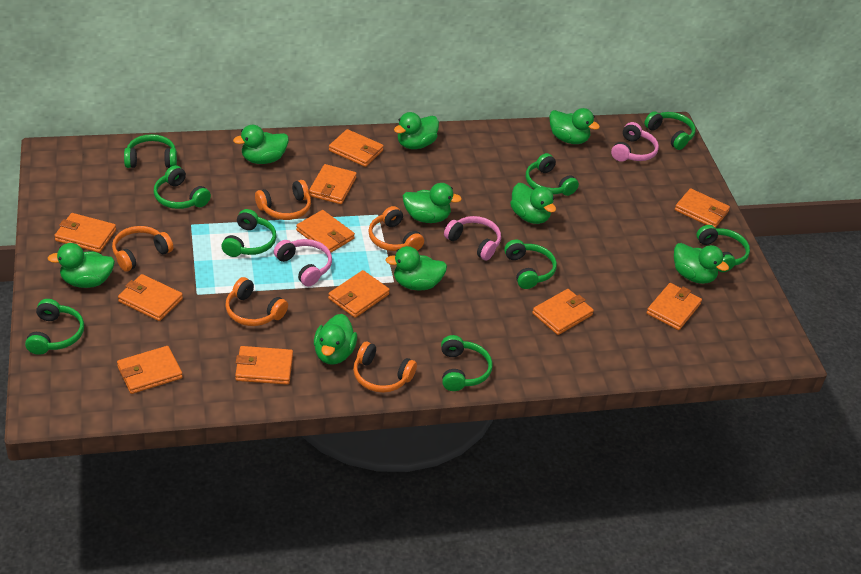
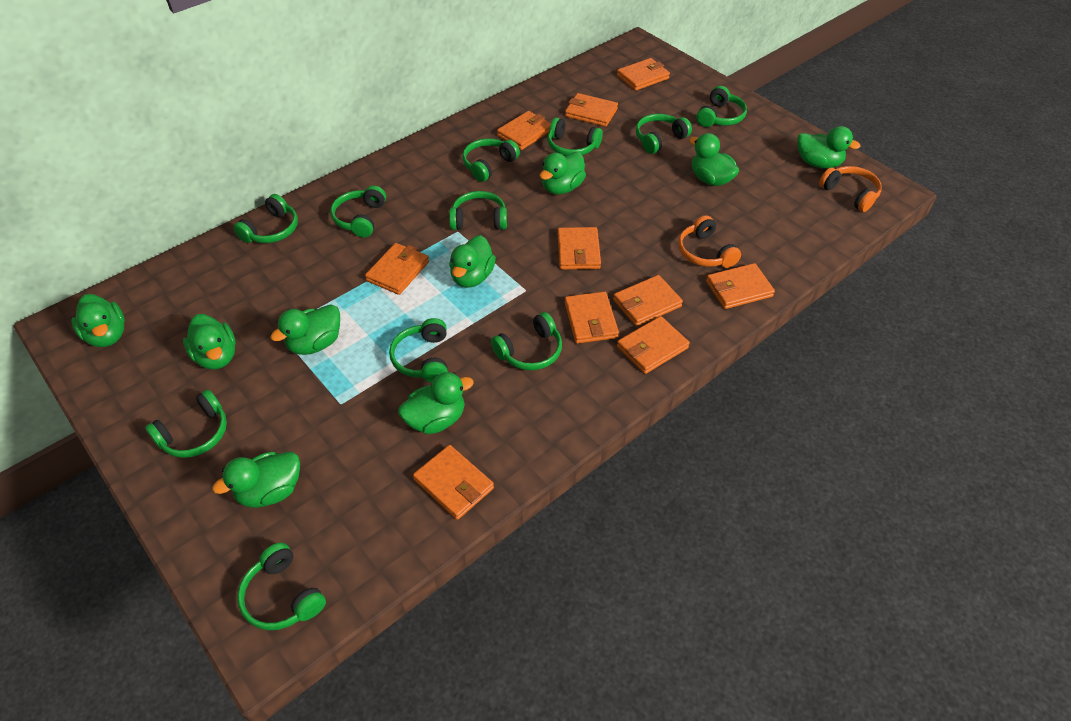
green headphones: [25,299,84,355] [124,134,177,168] [154,165,211,209] [221,209,276,257] [441,335,493,391] [504,239,557,289] [526,153,579,196] [644,111,696,150] [697,225,750,272] = 9 -> [145,390,227,458] [233,194,298,243] [237,542,326,630] [330,186,386,238] [389,318,448,382] [449,191,507,230] [462,138,520,182] [491,312,562,370] [548,117,603,156] [636,114,692,154] [696,86,747,127] = 11
orange headphones: [112,226,173,271] [225,277,288,326] [255,180,311,220] [353,342,417,393] [368,206,424,251] = 5 -> [678,215,741,268] [819,166,882,212] = 2
orange wallet: [54,213,116,253] [117,346,183,394] [118,274,183,321] [235,346,293,385] [296,210,355,253] [309,164,357,204] [328,270,390,318] [329,129,384,167] [532,289,594,335] [647,283,702,330] [675,188,730,228] = 11 -> [365,243,429,295] [413,445,494,520] [497,111,551,150] [557,227,601,270] [564,292,619,344] [565,93,618,127] [613,275,683,326] [617,58,670,91] [617,316,690,374] [706,263,775,309] = 10
pink headphones: [274,239,332,286] [444,216,501,260] [611,122,659,162] = 3 -> none = 0

